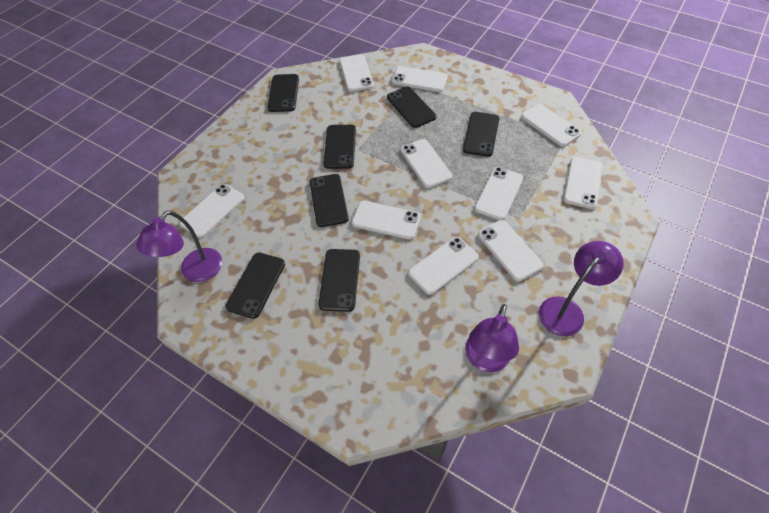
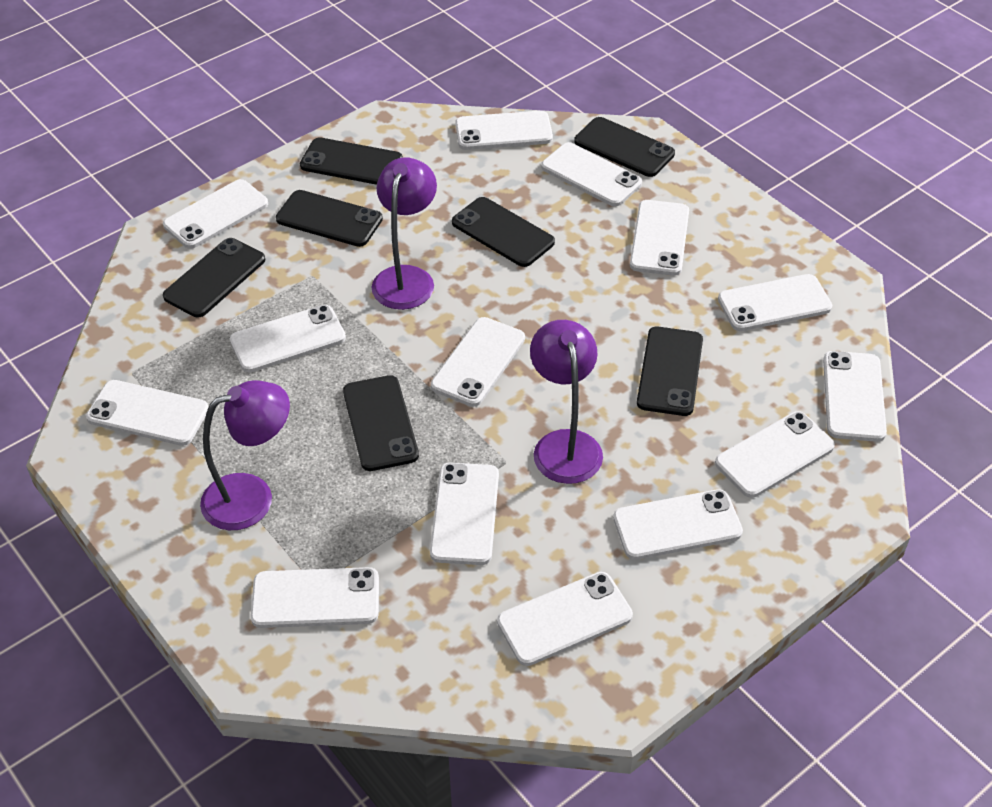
white phone: [180,184,244,238] [340,54,374,92] [352,201,421,240] [391,66,447,92] [401,139,452,188] [408,237,479,295] [475,167,523,220] [478,220,544,281] [521,104,581,147] [563,157,603,209] = 10 -> [86,380,209,446] [163,179,268,249] [230,305,346,373] [251,567,379,628] [430,463,499,565] [431,317,525,407] [455,111,553,150] [497,572,633,666] [541,142,642,206] [613,489,743,560] [630,200,689,276] [715,411,835,498] [718,274,832,331] [823,351,887,442] = 14

